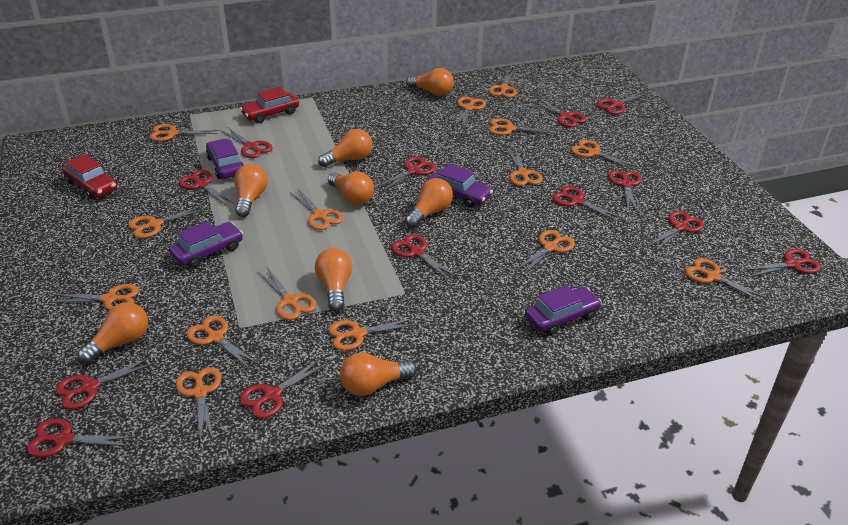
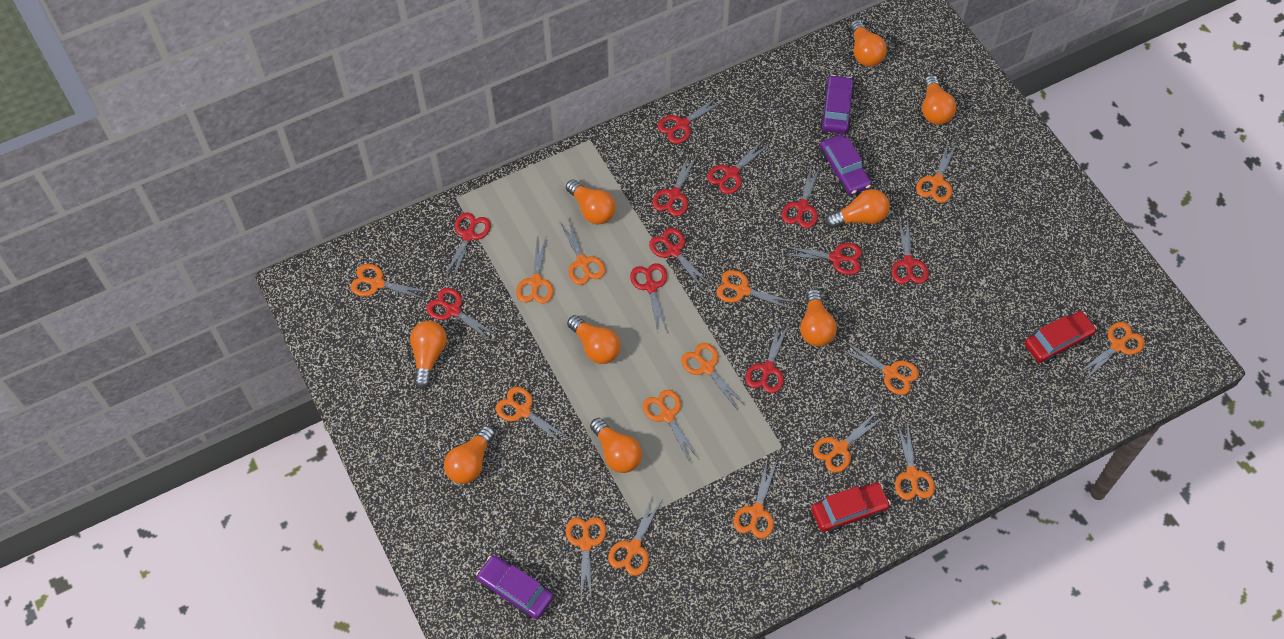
orange light bulb: [78,302,148,364] [234,164,268,217] [315,248,352,311] [318,129,372,167] [328,172,374,205] [340,352,417,396] [405,178,453,228] [406,68,454,96] = 8 -> [410,321,447,389] [444,426,495,484] [566,179,616,225] [567,315,621,364] [590,418,642,473] [800,289,837,346] [825,189,890,228] [850,20,887,67] [922,75,956,125] = 9
purple car: [169,221,243,268] [206,139,244,179] [428,164,493,208] [525,285,602,335] = 4 -> [476,555,554,619] [820,75,855,134] [820,135,871,195] = 3
red scissors: [27,419,135,458] [56,357,155,410] [179,170,235,206] [220,127,273,158] [239,358,328,419] [376,157,436,191] [391,234,457,280] [532,98,586,127] [552,186,623,222] [597,91,648,114] [608,170,641,212] [648,211,704,251] [743,249,821,277] = 13 -> [426,288,498,343] [444,213,491,280] [630,263,667,331] [649,228,711,289] [652,153,697,216] [657,96,724,144] [707,140,770,194] [745,324,788,393] [781,164,821,228] [784,243,862,275] [892,217,929,284] = 11

